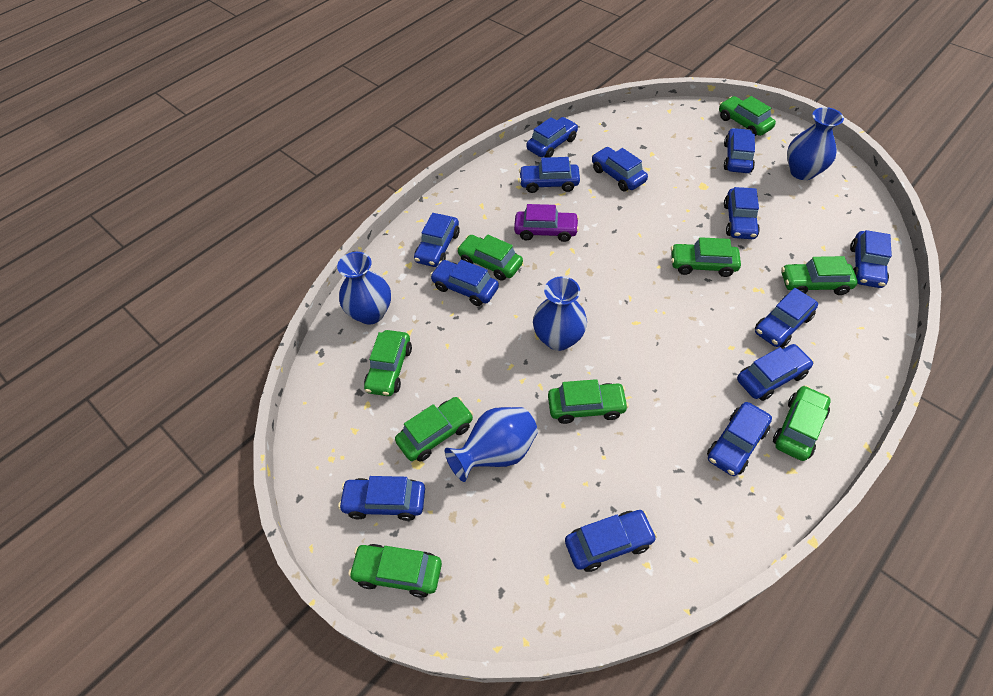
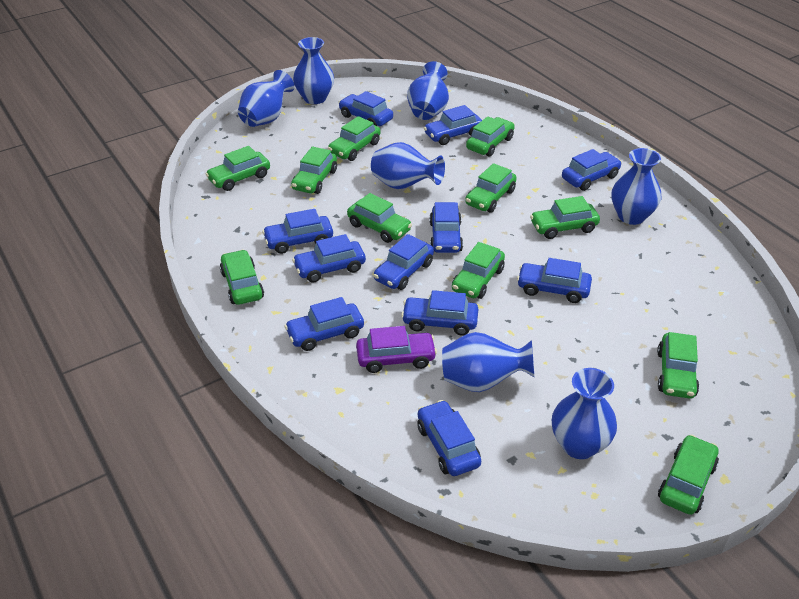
blue car: [338,476,425,521] [414,213,459,267] [430,260,499,306] [519,157,580,193] [527,117,578,158] [565,510,657,572] [592,147,648,191] [707,402,772,476] [724,128,755,173] [724,187,760,239] [737,344,814,401] [755,288,818,347] [850,230,892,288] = 13 -> [262,209,333,254] [284,297,364,351] [292,234,366,283] [338,91,393,126] [373,234,434,290] [401,290,478,336] [417,400,481,476] [424,105,482,145] [429,202,463,253] [517,258,592,303] [562,149,622,191] = 11
blue vase: [337,252,391,325] [445,407,538,482] [533,276,587,351] [787,107,844,180] = 4 -> [238,70,295,127] [293,37,334,104] [371,142,445,189] [407,61,449,120] [442,332,534,392] [552,368,617,459] [612,148,661,225] = 7
green car: [348,544,442,598] [364,330,412,396] [395,397,473,462] [457,235,523,281] [548,379,629,424] [671,237,741,277] [719,96,776,136] [773,385,831,461] [781,256,858,295] = 9 -> [206,146,270,191] [220,250,264,305] [291,146,337,194] [328,116,381,161] [347,193,412,243] [452,242,505,299] [465,163,517,212] [466,116,515,157] [530,196,600,239] [657,332,699,399] [658,435,719,515] = 11

